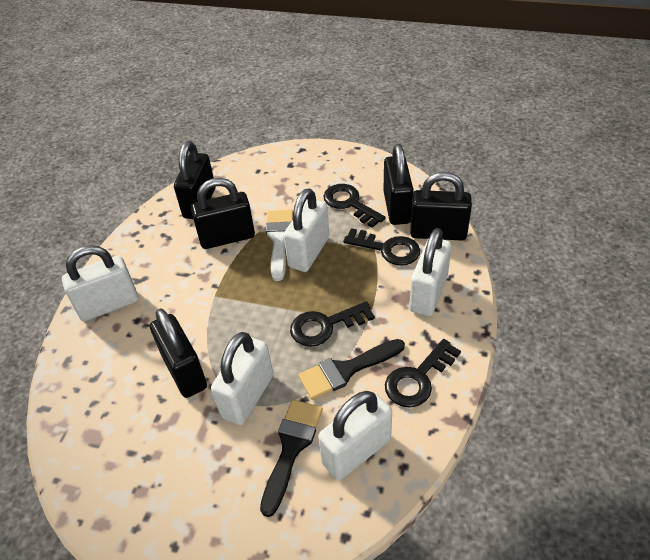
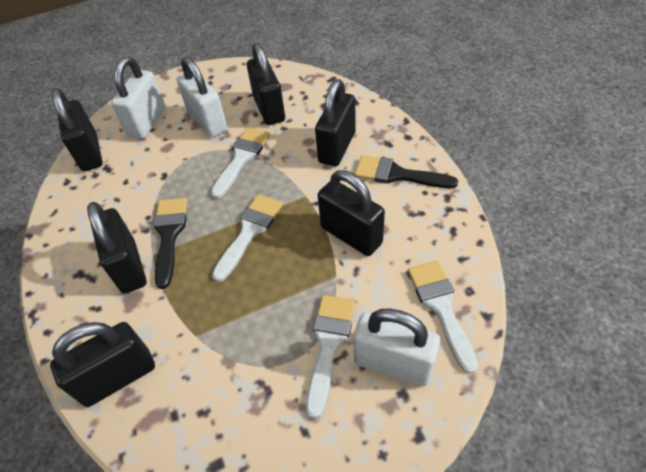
black key: [290,301,375,347] [323,184,386,228] [343,228,420,266] [385,339,461,407] = 4 -> none = 0
black padlock: [150,308,207,398] [174,141,215,219] [191,178,255,249] [383,144,413,225] [410,172,472,240] = 5 -> [50,322,155,407] [52,88,103,171] [87,202,147,294] [247,43,285,125] [315,79,356,166] [318,170,385,256] = 6
white brush: [266,210,293,281] = 1 -> [211,127,270,199] [212,194,283,282] [306,295,355,419] [408,261,478,374] = 4
white padlock: [62,245,138,321] [211,332,273,425] [284,188,329,272] [318,391,392,480] [409,228,452,316] = 5 -> [111,57,165,139] [177,56,227,137] [353,309,440,386] = 3

